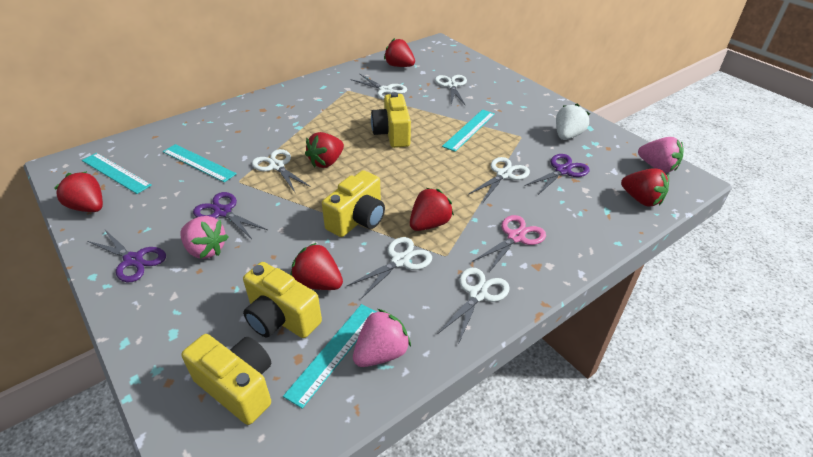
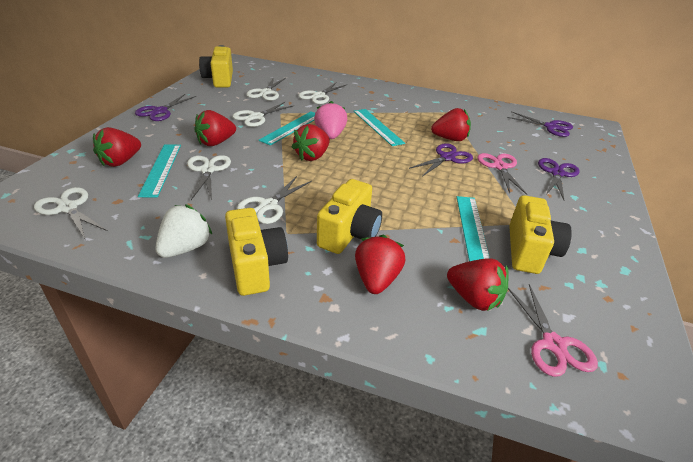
pink scissors: [473,215,546,272] = 1 -> [477,153,527,195] [508,284,598,377] = 2
pink strawberry: [180,216,228,259] [353,309,411,367] [638,137,683,173] = 3 -> [314,101,347,139] = 1
purple scissors: [87,230,166,282] [193,192,268,239] [524,154,590,195] = 3 -> [135,94,196,121] [409,143,473,177] [507,111,573,137] [538,158,579,201] = 4

